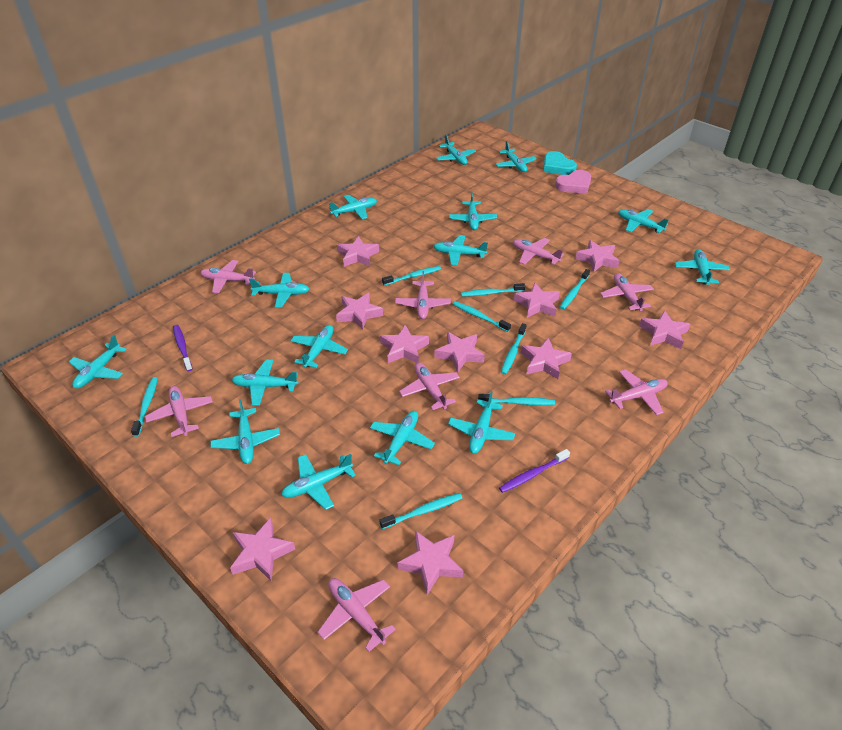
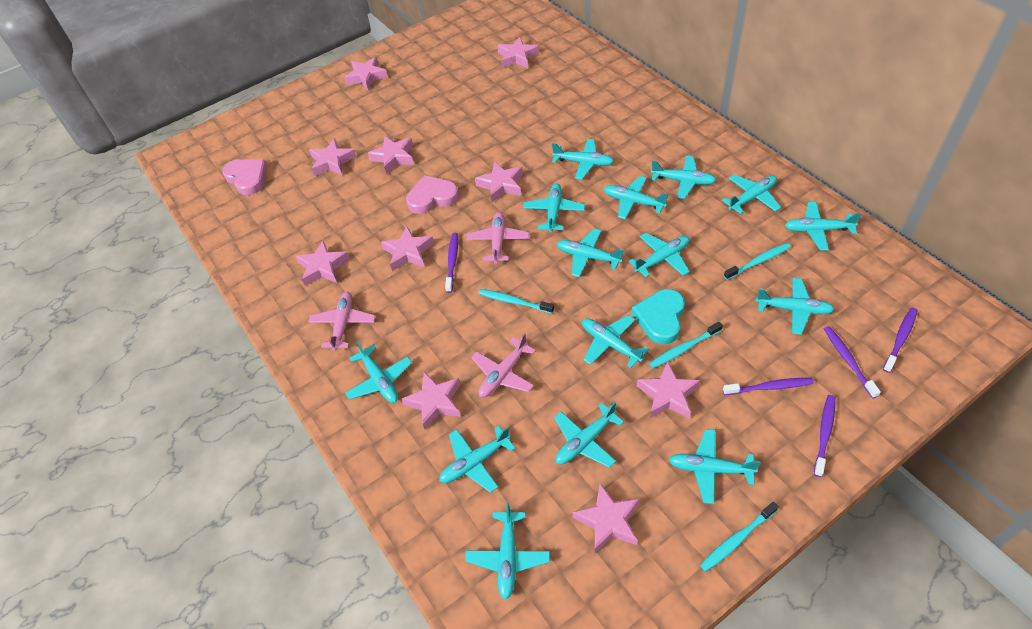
pink heart: [555,170,591,194] = 1 -> [222,159,268,195] [406,175,459,214] = 2
pink plane: [145,386,213,437] [200,260,256,293] [318,578,396,652] [395,271,451,319] [399,363,460,410] [513,238,564,265] [600,273,654,311] [605,369,668,415] = 8 -> [308,292,376,351] [466,212,529,264] [471,333,536,397] = 3
purple toothbrush: [173,325,192,371] [499,449,570,493] = 2 -> [445,233,458,293] [723,378,813,395] [814,395,835,477] [824,326,881,399] [883,308,918,373] = 5
turquoise toothbrush: [131,377,158,437] [379,493,462,529] [382,266,441,286] [453,301,511,332] [461,283,525,297] [478,394,555,405] [501,323,527,375] [560,269,590,310] = 8 -> [478,289,554,314] [649,322,723,368] [700,502,779,572] [724,243,791,280] = 4

